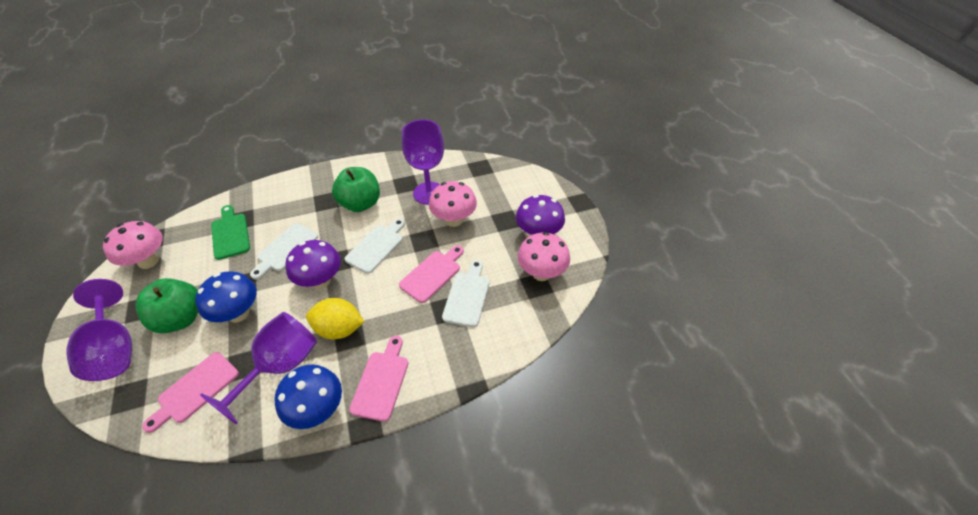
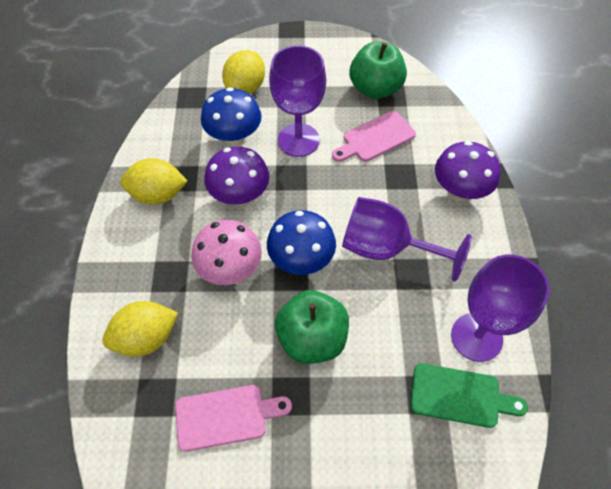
pink cutting board: [142,352,239,433] [349,336,408,422] [399,245,464,303] = 3 -> [175,385,292,452] [332,111,416,162] = 2
pink mushroom: [103,221,163,269] [429,181,477,227] [518,232,570,281] = 3 -> [191,220,262,285] = 1
white cutting board: [250,223,318,279] [345,218,405,274] [442,260,490,327] = 3 -> none = 0
yellow lemon: [306,298,364,339] = 1 -> [102,301,178,357] [120,158,188,205] [222,50,265,94] = 3

